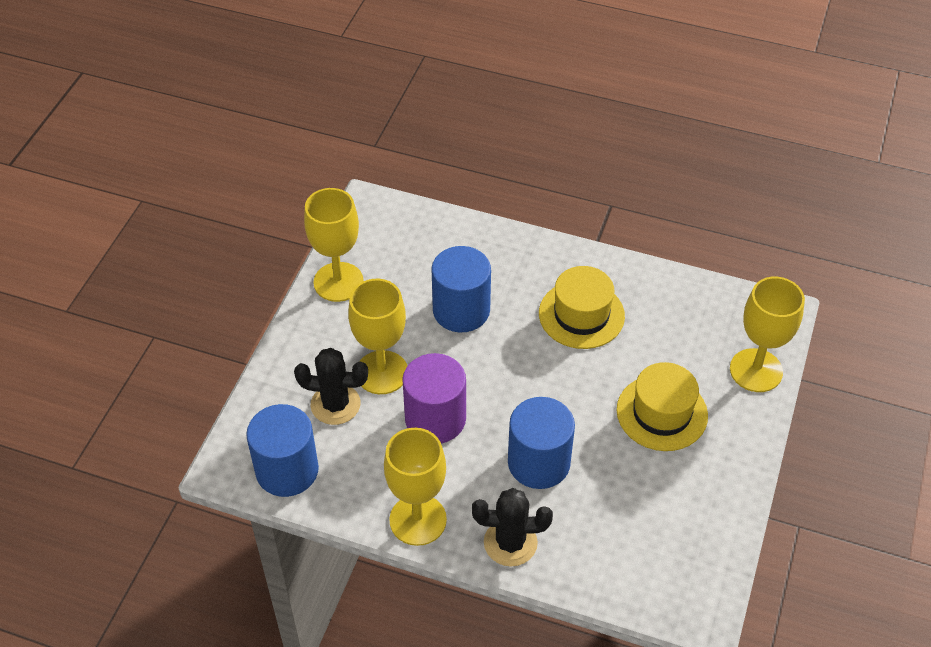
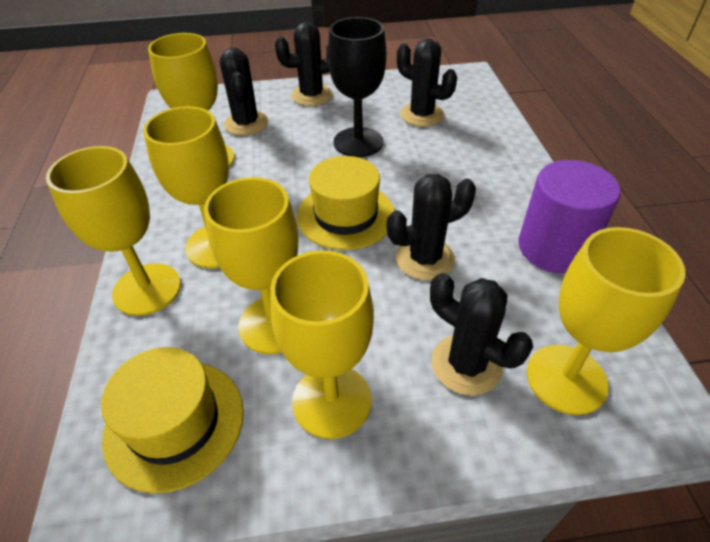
black cactus: [294,348,368,425] [472,488,553,566] = 2 -> [220,48,268,136] [275,22,333,106] [386,174,476,280] [397,39,457,127] [430,273,533,395] = 5
black goblet: none = 0 -> [328,17,386,157] = 1
blue cylinder: [246,404,319,497] [431,246,491,332] [508,397,575,489] = 3 -> none = 0
yellow goblet: [304,188,364,302] [348,279,407,394] [384,428,447,546] [730,277,805,392] = 4 -> [46,146,181,316] [143,106,229,268] [148,33,235,167] [204,177,298,354] [270,250,374,439] [527,227,686,415] = 6

